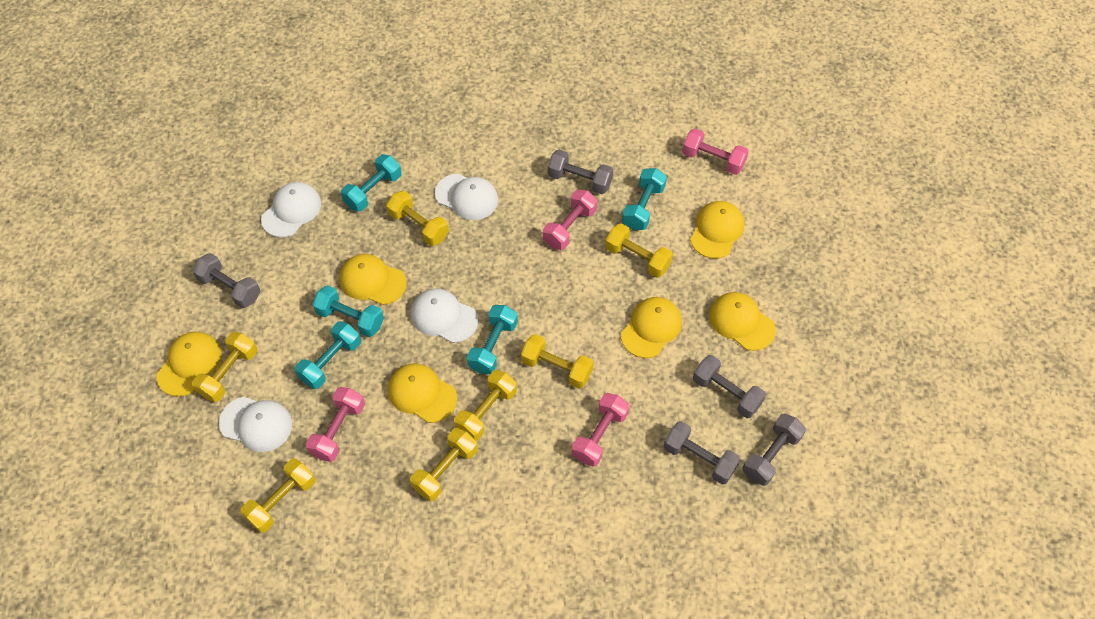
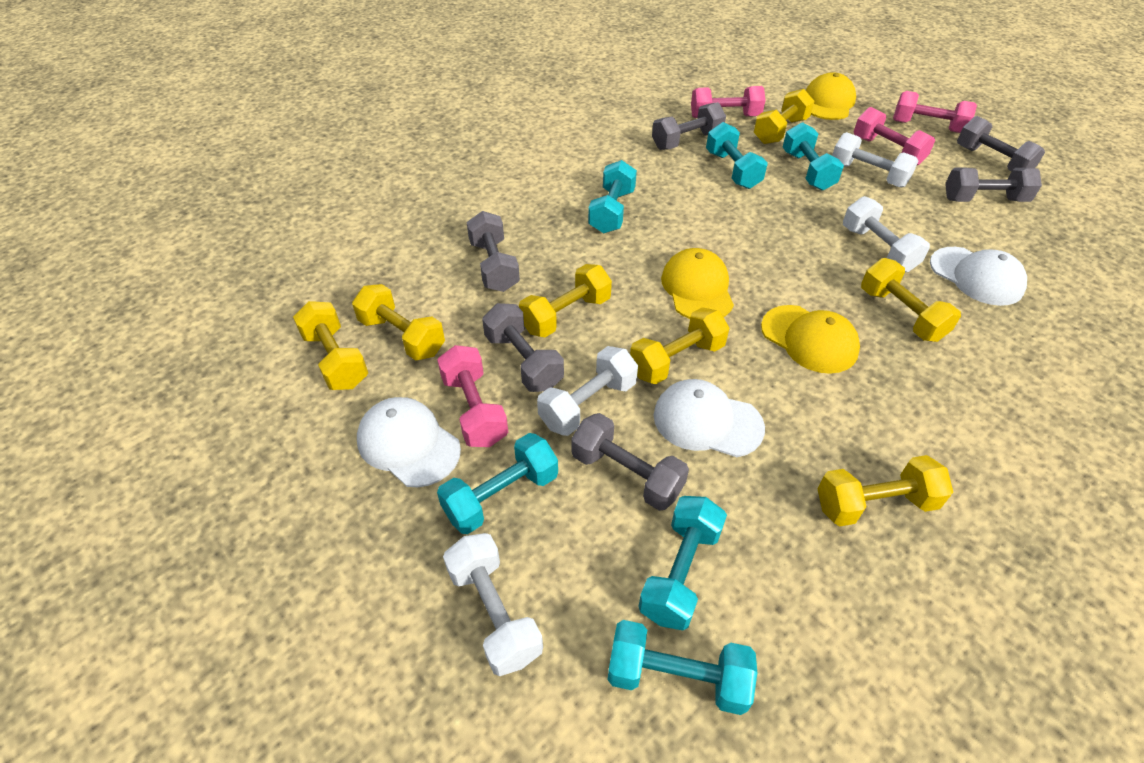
grey dumbbell: [192,253,260,308] [548,150,613,194] [664,421,740,485] [693,355,766,418] [742,413,806,486] = 5 -> [467,211,520,292] [482,303,564,392] [571,413,689,511] [652,102,726,150] [945,168,1042,202] [957,116,1045,172] = 6
turquoise dumbbell: [295,321,361,389] [312,285,384,337] [341,154,402,212] [467,305,518,374] [622,168,667,230] = 5 -> [437,433,558,534] [588,160,637,233] [608,620,757,715] [638,496,727,630] [706,122,768,189] [783,122,844,190] = 6
white cap: [219,397,292,452] [261,182,321,237] [411,288,478,343] [435,174,498,220] = 4 -> [357,397,461,487] [654,379,765,457] [930,247,1027,306] = 3
white dumbbell: none = 0 -> [443,533,543,676] [537,346,638,436] [832,132,918,188] [843,196,930,272] = 4
yellow cap: [157,332,222,396] [340,254,407,305] [388,363,457,423] [621,297,682,358] [690,201,744,259] [709,292,776,351] = 6 -> [661,248,734,319] [761,305,860,374] [806,72,856,120] = 3

